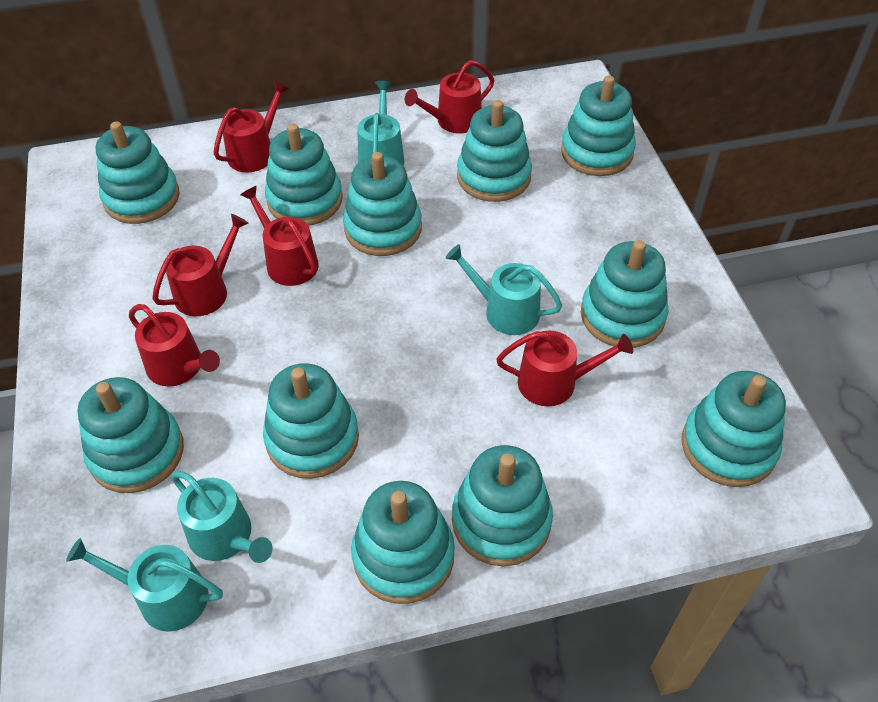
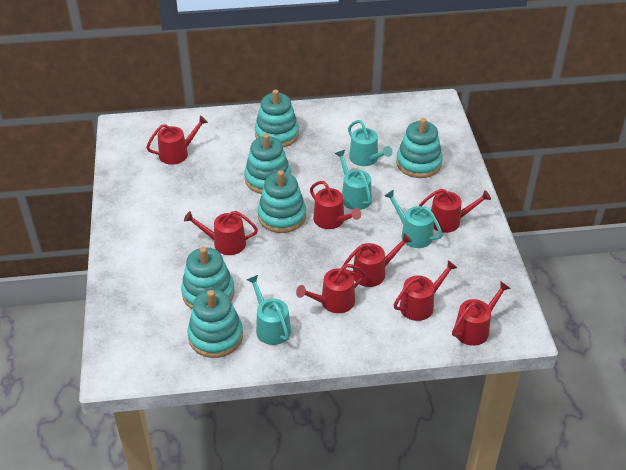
red watering can: [129,304,220,386] [152,214,249,316] [214,81,289,173] [240,186,319,286] [405,60,494,134] [496,331,633,406] = 6 -> [146,116,208,165] [184,211,258,255] [296,264,365,313] [310,181,361,229] [343,233,412,287] [394,260,457,321] [419,189,491,233] [452,281,511,346] = 8
turquoise stacking toy: [77,377,184,493] [96,121,180,224] [263,363,359,479] [265,123,343,226] [343,152,422,256] [351,481,455,604] [452,445,553,566] [457,100,532,202] [561,75,636,176] [581,240,669,348] [682,371,786,487] = 11 -> [181,247,235,309] [187,290,243,358] [244,133,291,194] [255,89,299,148] [258,170,306,233] [396,118,443,178] = 6

